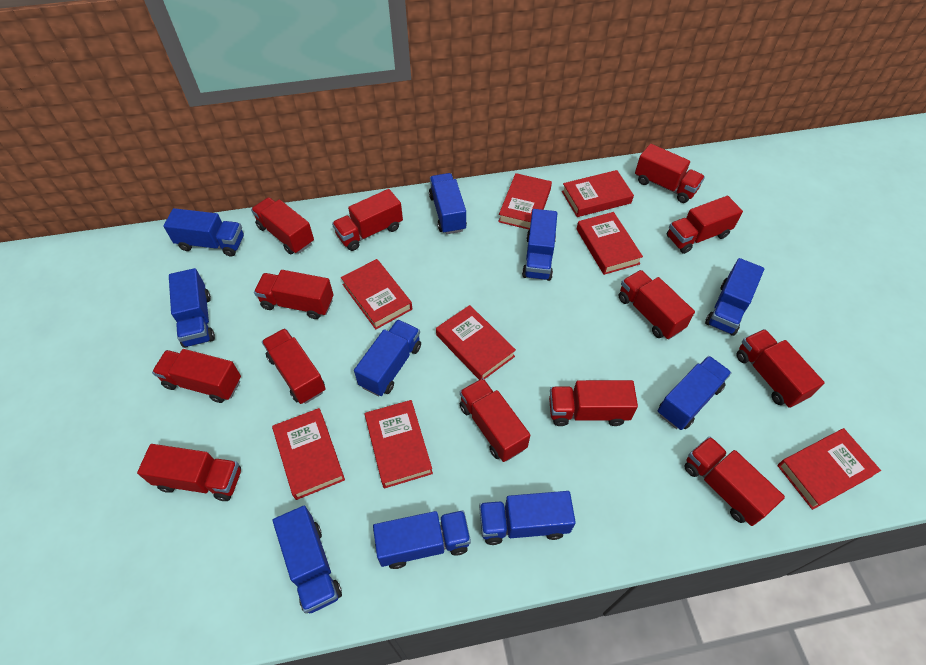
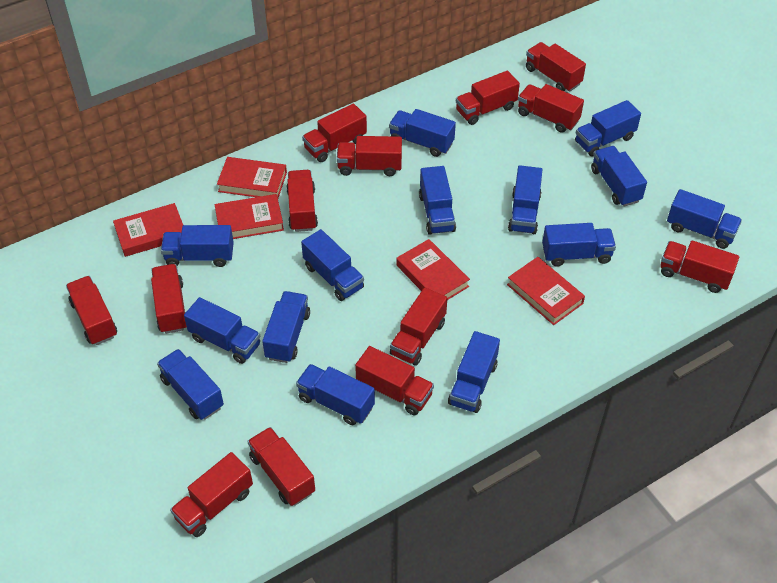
blue truck: [163,208,244,257] [169,268,215,348] [273,506,342,613] [354,320,421,396] [373,510,471,569] [429,173,467,234] [479,491,576,545] [522,209,557,281] [658,356,732,430] [705,258,764,336] = 10 -> [157,349,224,420] [161,225,234,267] [184,297,260,364] [262,291,310,363] [296,364,375,425] [301,229,364,301] [389,109,456,157] [419,166,456,235] [448,331,500,413] [508,165,542,234] [542,223,616,267] [575,100,641,157] [591,146,647,207] [667,189,742,249] = 14
red book: [272,408,345,500] [341,259,412,330] [365,400,433,489] [436,305,516,380] [498,173,552,230] [562,170,634,217] [577,212,643,275] [777,428,881,510] = 8 -> [113,203,183,257] [214,194,284,239] [217,157,287,198] [396,239,470,300] [507,257,585,325] = 5

